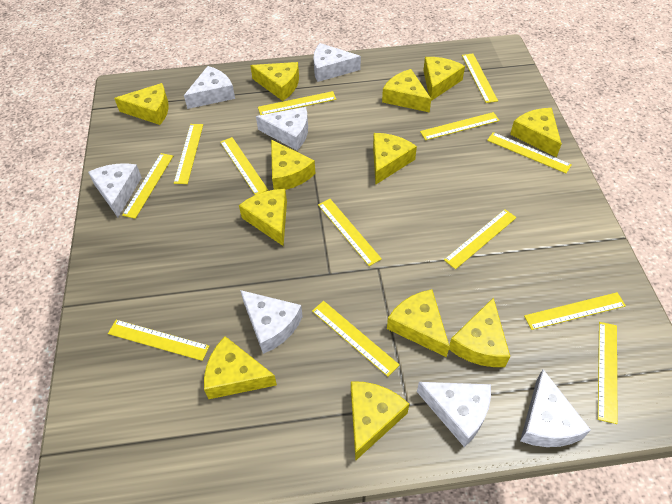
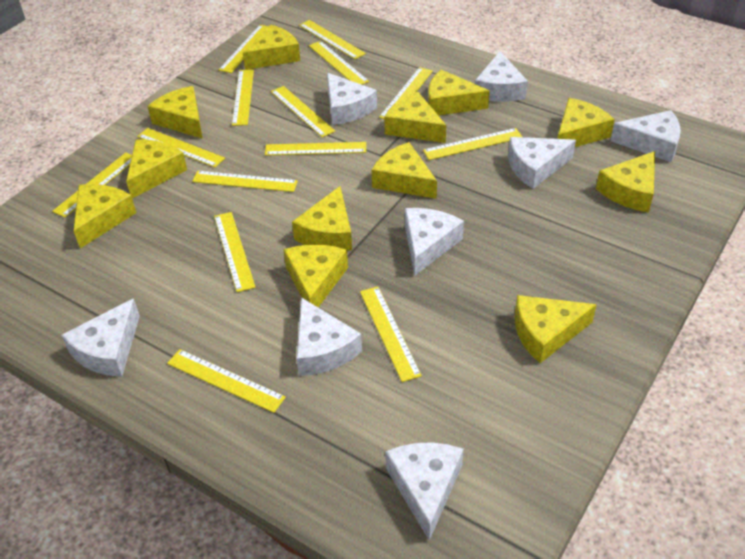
white cheese: [88,163,142,217] [184,66,235,109] [240,290,303,354] [256,107,308,150] [313,43,361,82] [417,382,491,447] [520,369,591,447] = 7 -> [61,299,140,377] [296,297,362,376] [327,73,377,125] [385,442,464,541] [405,208,464,276] [475,51,528,102] [508,137,576,189] [610,110,681,162] = 8
yellow ruler: [108,320,209,361] [122,153,173,219] [174,124,203,184] [220,137,268,195] [258,91,336,115] [312,301,399,377] [318,199,382,266] [420,112,500,140] [444,209,517,269] [462,53,498,103] [487,132,572,173] [524,292,626,330] [598,322,618,424] = 13 -> [52,152,132,218] [137,128,225,167] [167,349,286,413] [192,171,298,192] [214,212,256,292] [219,25,268,73] [232,70,254,126] [265,142,366,156] [271,86,335,137] [299,20,366,59] [309,41,369,85] [360,286,422,382] [379,67,433,119] [423,128,522,160] = 14

